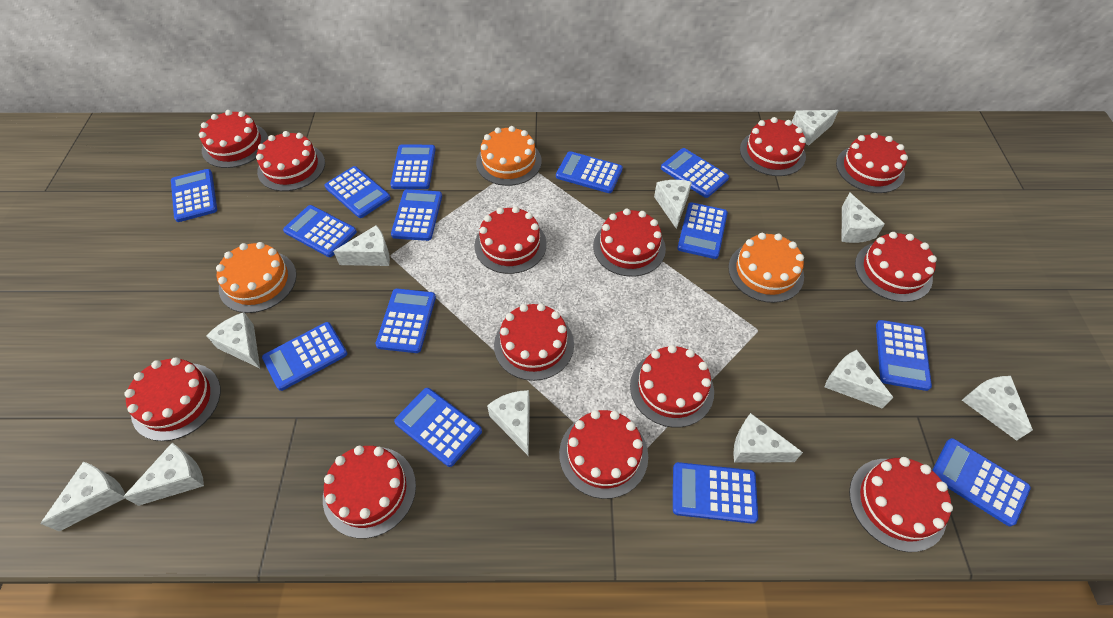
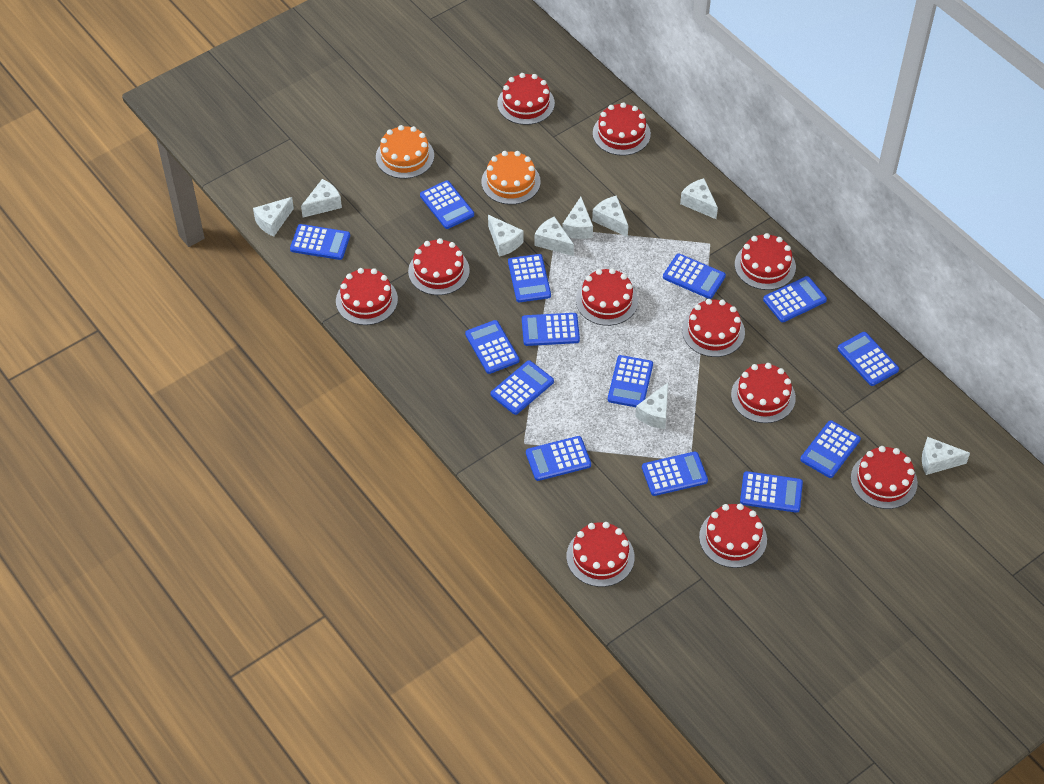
orange cake: [216,242,297,313] [476,126,542,186] [728,233,804,303] = 3 -> [376,125,434,179] [481,151,541,205] = 2
red cake: [125,357,221,441] [199,110,268,168] [256,131,325,191] [323,445,416,538] [474,206,547,274] [494,303,574,381] [559,410,648,499] [593,209,666,277] [630,345,714,428] [740,117,806,176] [836,133,908,193] [849,457,953,552] [855,232,937,302] = 13 -> [336,268,398,325] [408,238,470,295] [497,73,555,125] [567,522,635,587] [576,268,638,326] [593,102,651,156] [682,299,745,357] [699,504,767,568] [731,363,796,423] [735,233,796,290] [851,446,918,509] = 11
white cheese: [40,462,125,531] [123,443,204,506] [206,312,260,368] [333,225,390,266] [487,390,530,456] [654,180,692,229] [733,413,803,463] [792,110,839,146] [825,350,893,408] [842,193,885,243] [962,376,1033,441] = 11 -> [253,197,294,237] [301,179,342,218] [488,215,523,257] [535,216,574,256] [563,197,593,239] [592,195,628,237] [635,383,668,429] [680,178,718,219] [922,437,970,475] = 9

